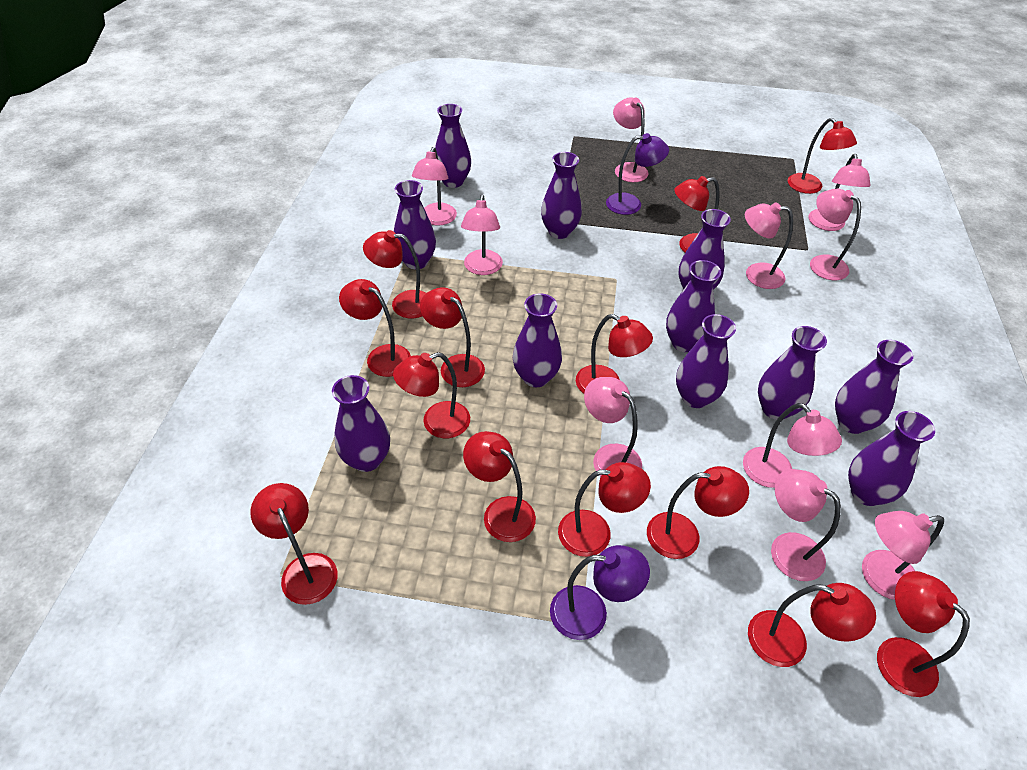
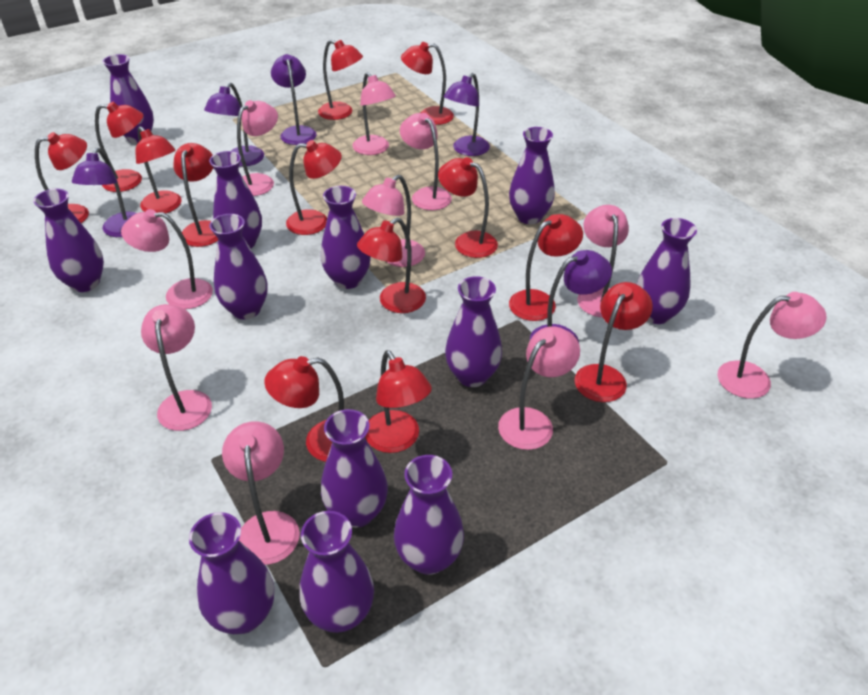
purple lamp: [550,545,650,640] [606,133,669,215] = 2 -> [72,148,137,237] [204,83,264,167] [271,54,316,145] [444,73,490,156] [530,250,612,343] = 5
purple vase: [332,375,390,472] [394,180,436,269] [435,104,471,188] [513,293,562,387] [541,152,582,239] [666,260,721,352] [676,314,736,408] [679,209,731,290] [758,326,827,420] [835,340,913,434] [848,411,935,506] = 11 -> [33,189,104,292] [103,54,154,143] [189,512,274,634] [209,151,262,249] [209,214,268,320] [300,511,374,633] [321,186,371,289] [321,409,388,528] [394,455,464,575] [445,276,502,387] [509,127,555,224] [637,218,697,324] = 12

